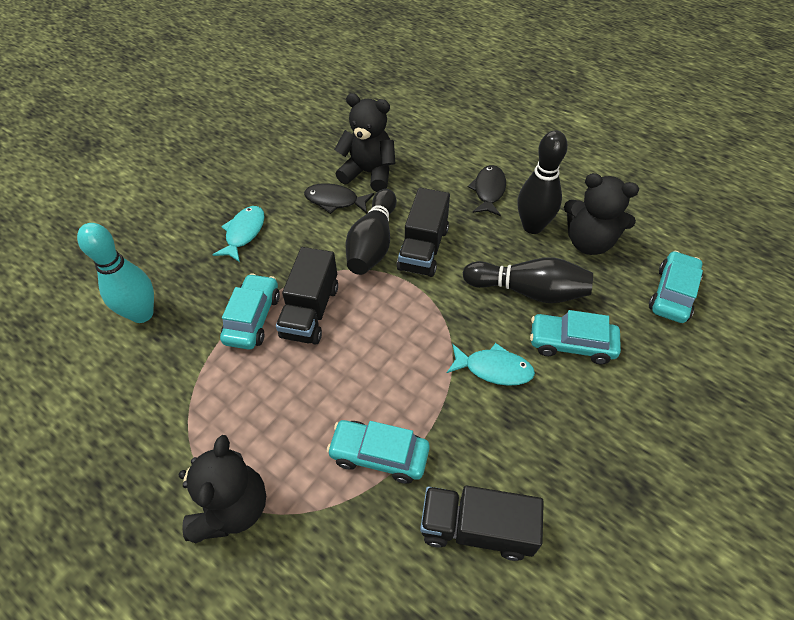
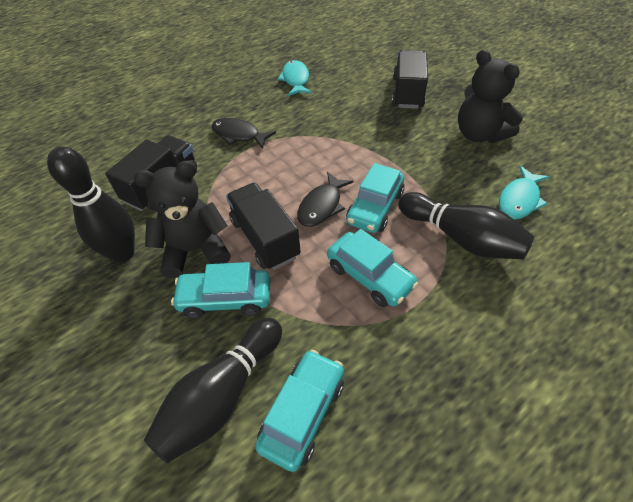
black teddy bear: [179,435,266,543] [334,93,395,192] [564,173,639,255] = 3 -> [134,161,231,278] [458,50,523,143] = 2
turquoise bowling pin: [77,223,154,323] = 1 -> none = 0

